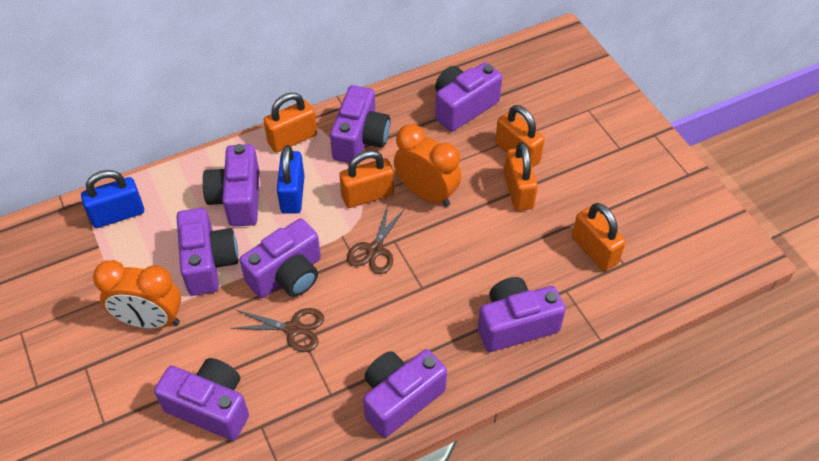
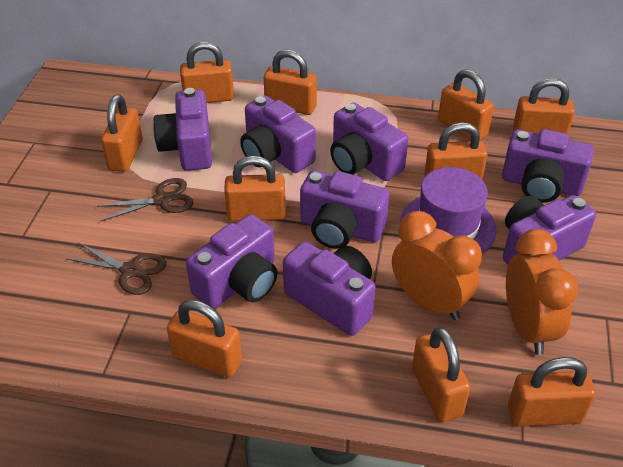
blue padlock: [81,170,144,228] [277,145,305,214] = 2 -> none = 0
orange padlock: [263,92,317,153] [339,150,394,208] [495,105,545,168] [504,142,538,211] [572,203,626,271] = 5 -> [101,95,143,172] [167,300,242,378] [180,42,234,103] [224,156,286,222] [264,50,317,115] [412,327,471,422] [424,122,487,179] [438,69,494,141] [508,357,596,427] [513,78,575,134] = 10
purple hat: none = 0 -> [400,167,497,254] = 1

